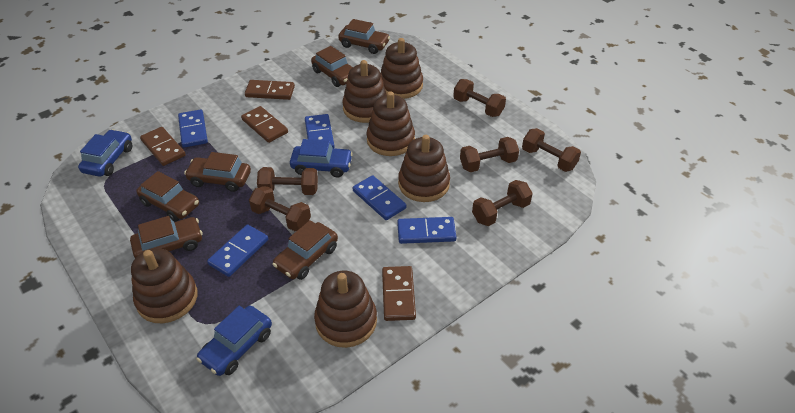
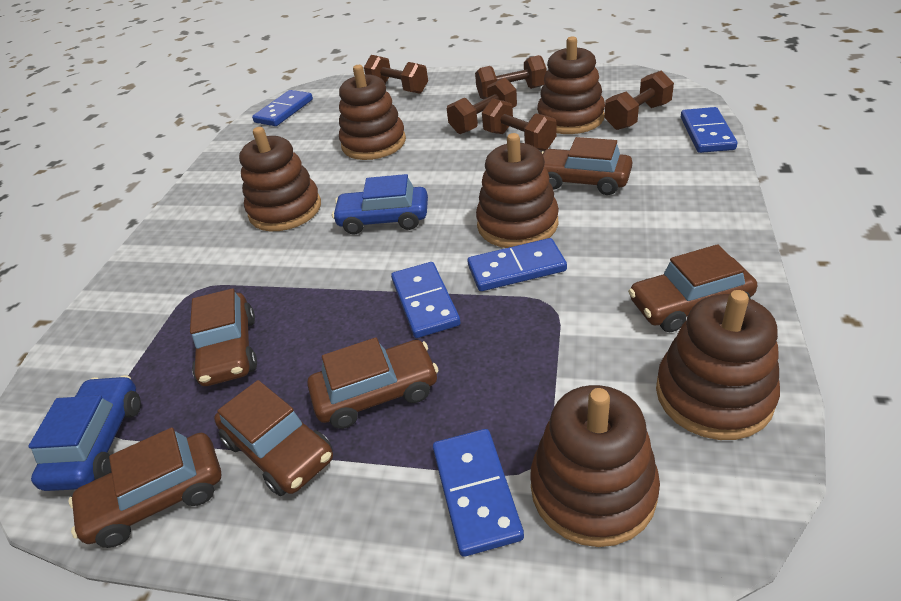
blue car: [78,129,132,177] [196,306,272,376] [290,139,353,178] = 3 -> [28,375,141,491] [332,174,428,235] = 2
brown domino: [140,127,186,166] [241,106,288,143] [245,80,295,100] [382,266,416,321] = 4 -> none = 0
brown dumbbell: [249,186,311,231] [257,167,318,195] [453,79,506,117] [460,137,519,172] [472,180,533,226] [522,128,581,172] = 6 -> [364,55,428,94] [447,78,517,134] [475,55,547,99] [482,98,556,151] [605,70,674,130] = 5

